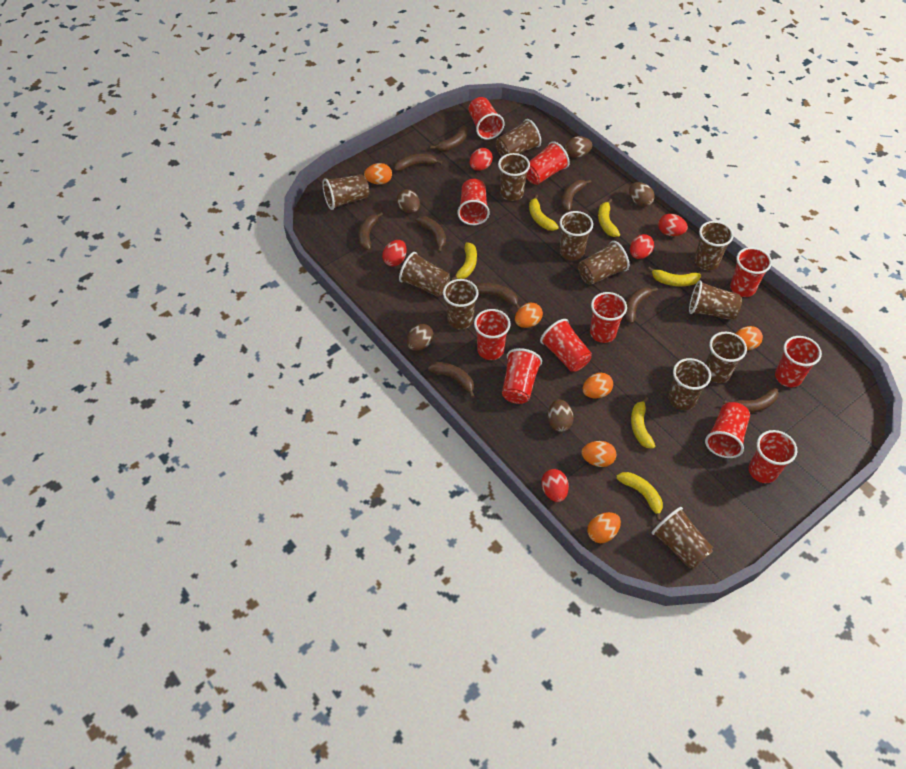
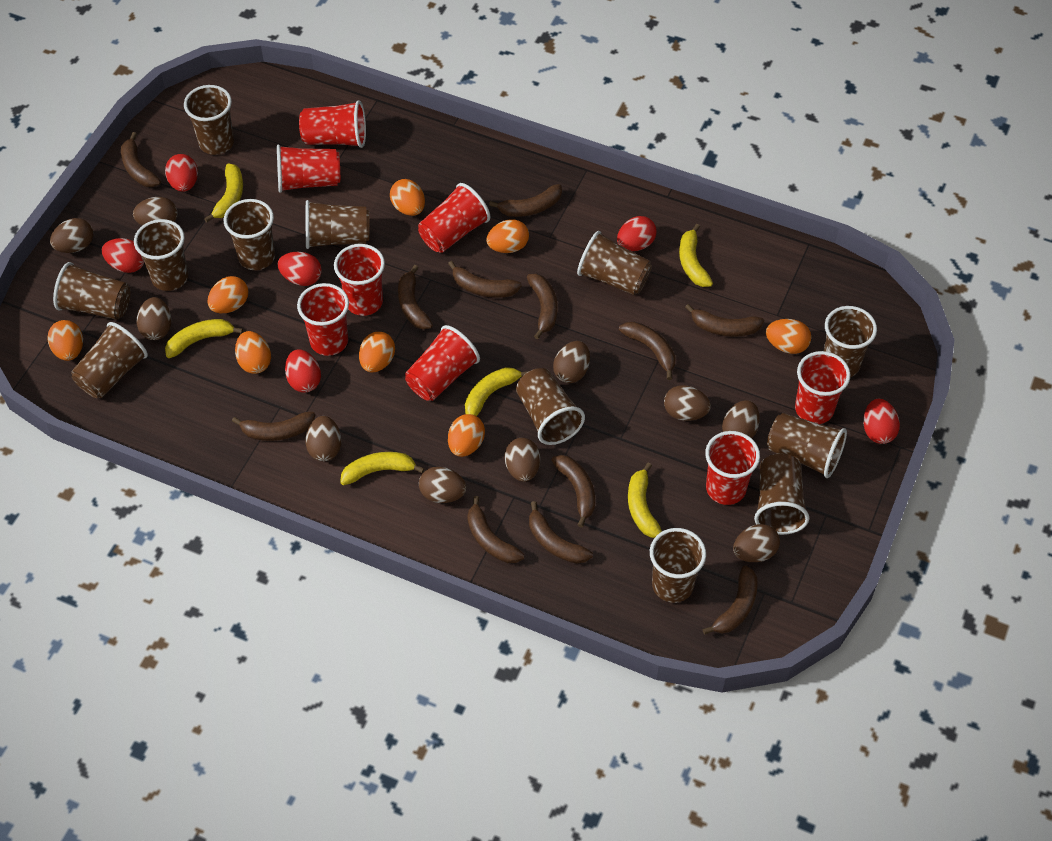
brown banana: [358,212,383,250] [395,154,442,171] [415,216,446,252] [428,362,474,398] [430,125,468,151] [475,282,520,310] [561,179,592,212] [624,287,658,324] [724,388,779,413] = 9 -> [121,132,161,187] [232,411,315,441] [398,265,433,329] [448,261,522,298] [467,496,525,563] [489,184,562,217] [527,274,558,339] [529,501,593,564] [551,455,595,527] [619,322,676,380] [685,304,764,337] [703,566,758,634] = 12
brown egg: [397,189,420,213] [407,324,434,351] [548,399,574,432] [565,137,592,158] [629,182,655,207] = 5 -> [50,218,93,253] [133,197,178,226] [137,297,171,340] [306,416,341,461] [419,467,466,503] [505,438,540,482] [553,341,590,383] [664,385,711,421] [722,400,760,438] [733,524,780,562] = 10
orange egg: [364,163,392,185] [515,303,543,328] [582,441,616,467] [583,373,613,398] [587,512,621,543] [735,326,763,350] = 6 -> [48,320,83,361] [207,276,248,313] [235,331,271,374] [359,332,395,372] [390,179,425,216] [448,414,485,457] [486,219,529,253] [766,319,811,354] = 8
red cup: [457,179,490,225] [468,97,504,140] [474,309,510,360] [502,348,542,404] [526,141,570,185] [540,319,592,372] [590,292,627,343] [705,402,750,458] [730,247,772,297] [749,430,797,483] [775,336,822,387] = 11 -> [277,145,340,193] [297,283,349,356] [299,100,366,148] [334,244,385,316] [405,325,480,401] [418,183,490,253] [705,431,760,505] [795,351,850,424] = 8
red egg: [382,240,407,267] [470,148,493,171] [541,469,569,502] [630,234,654,259] [658,214,688,236] = 5 -> [102,238,145,273] [165,154,198,192] [277,252,322,286] [285,349,321,393] [617,216,656,251] [863,399,900,444] = 6

